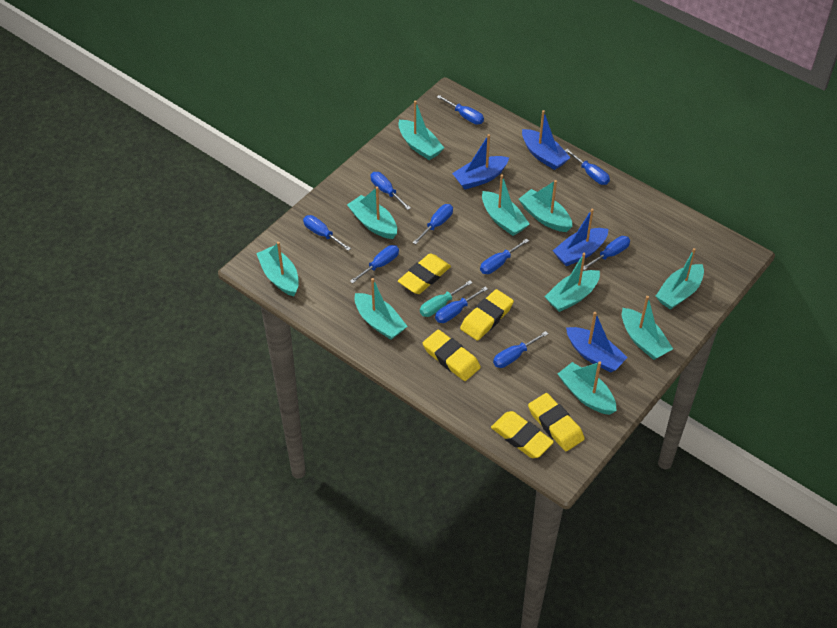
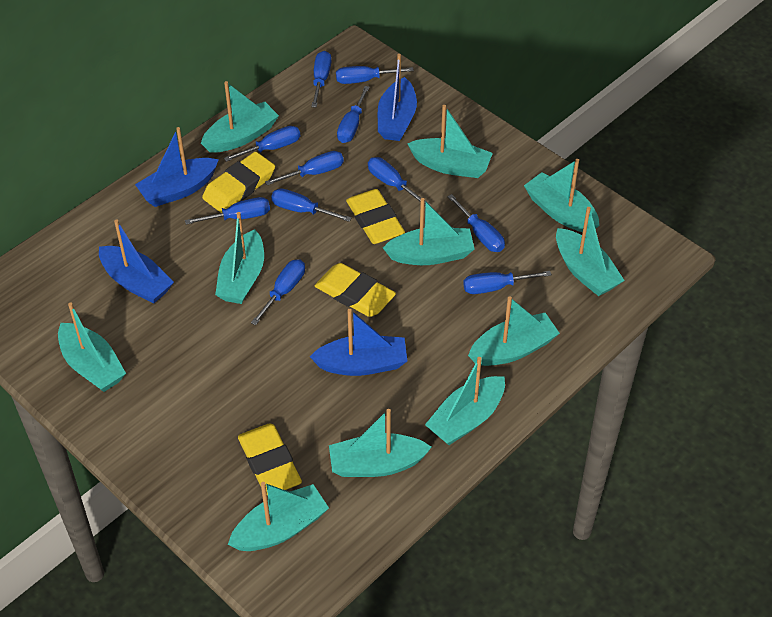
blue screwdriver: [303,215,351,251] [350,245,399,284] [370,172,411,210] [413,204,453,244] [435,286,488,323] [437,95,484,125] [480,238,529,274] [493,331,548,368] [564,149,610,185] [583,236,630,270] = 10 -> [185,197,270,225] [224,126,300,162] [251,259,305,325] [265,151,344,185] [271,189,352,222] [311,51,332,108] [336,66,414,84] [337,86,370,143] [368,157,431,206] [447,194,505,252] [463,271,552,294] = 11
turquoise boat: [256,242,299,296] [347,187,397,239] [355,278,407,340] [398,101,444,160] [482,174,530,236] [519,180,573,232] [545,253,600,312] [558,361,617,415] [622,296,673,360] [656,248,704,310] = 10 -> [58,303,126,392] [201,81,279,152] [215,212,264,304] [228,482,329,551] [329,409,432,477] [383,198,474,265] [407,105,493,178] [425,357,505,445] [468,296,560,366] [524,159,599,232] [556,207,625,296] = 11
turquoise screwdriver: [420,280,472,317] = 1 -> none = 0
yellow eraser: [398,253,451,294] [423,330,481,381] [460,289,514,341] [491,411,554,458] [528,393,585,451] = 5 -> [202,152,275,213] [238,423,302,496] [315,263,396,317] [346,189,405,244] = 4

